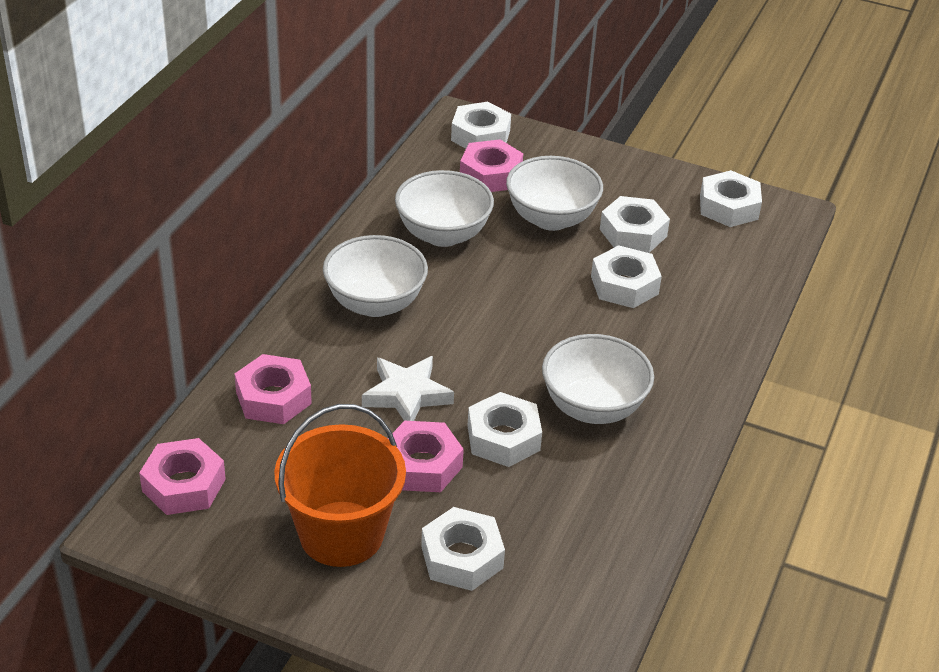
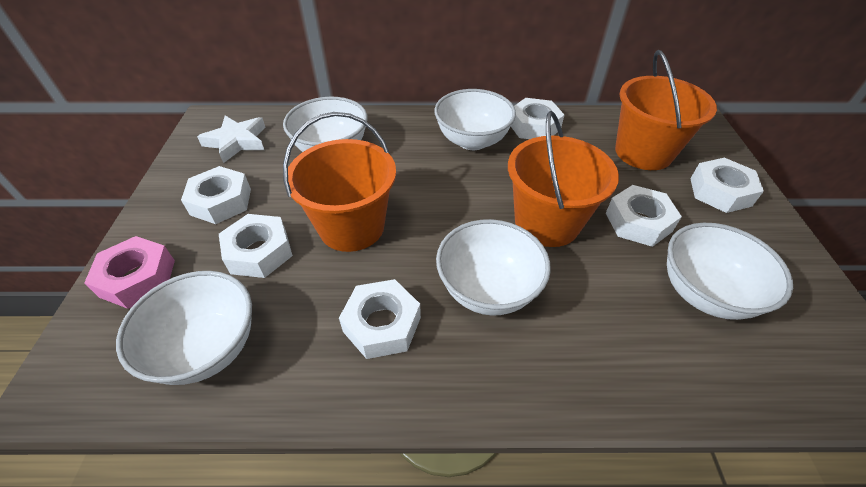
orange bucket: [274,404,406,567] = 1 -> [283,112,396,252] [508,111,619,247] [615,50,717,170] = 3
pink nut: [139,438,226,515] [235,354,312,424] [388,421,464,492] [460,140,523,192] = 4 -> [84,236,175,309] = 1
white bowl: [323,235,428,317] [395,170,494,247] [506,156,603,231] [542,334,654,424] = 4 -> [116,271,252,385] [283,96,368,152] [434,89,516,150] [436,219,551,316] [667,223,793,320] = 5

